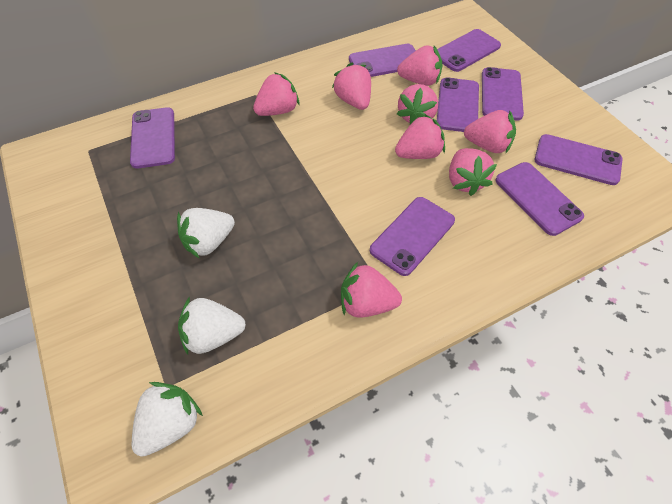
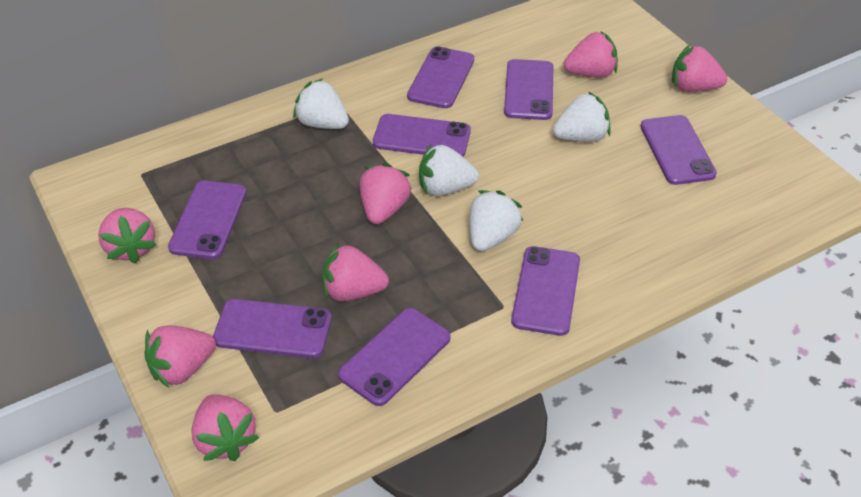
pink strawberry: [253,72,300,116] [332,63,371,110] [341,262,402,318] [395,114,445,159] [397,45,443,86] [397,84,438,125] [449,148,497,196] [464,110,516,153] = 8 -> [98,208,157,264] [144,325,216,388] [192,394,259,461] [322,243,389,301] [360,163,412,224] [564,31,618,78] [672,44,727,92] = 7
white strawberry: [132,382,203,457] [177,208,235,259] [178,297,246,355] = 3 -> [293,78,349,129] [419,144,479,196] [469,190,523,251] [553,92,611,142] = 4

